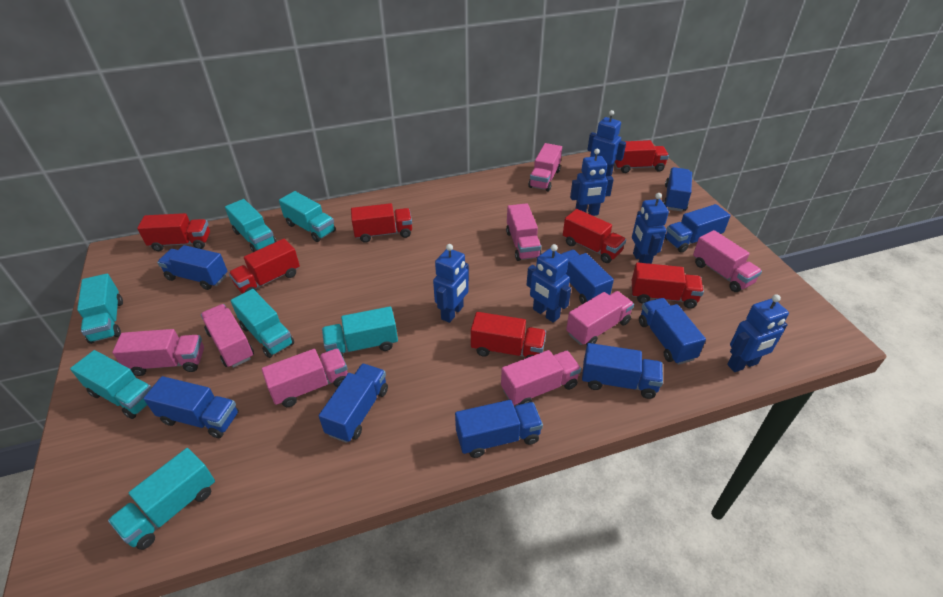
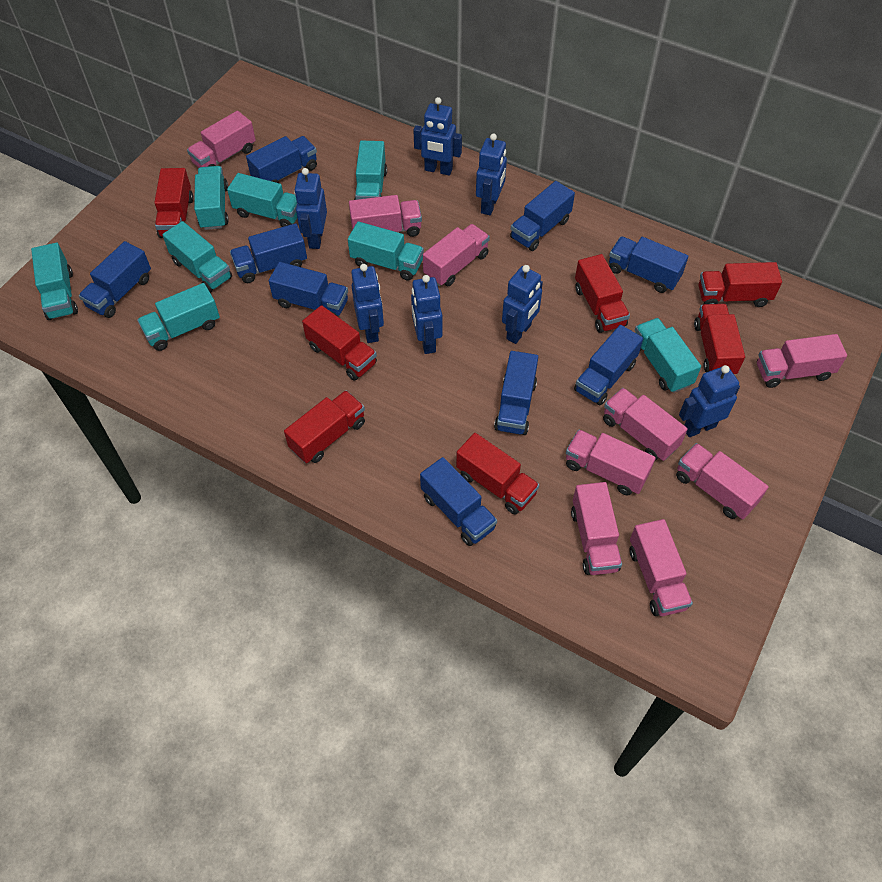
blue robot: [433,244,469,323] [527,244,571,323] [570,149,614,216] [587,110,626,177] [632,193,669,264] [727,294,789,372] = 6 -> [294,168,327,249] [351,264,384,343] [411,275,442,354] [413,97,462,176] [476,133,507,215] [502,265,543,344] [679,365,740,437] = 7
pink truck: [112,329,204,376] [201,304,254,368] [262,348,348,407] [501,350,581,405] [506,203,542,261] [528,143,562,191] [566,291,634,345] [693,230,762,292] = 8 -> [187,111,256,168] [349,195,422,237] [423,224,490,286] [566,430,656,495] [571,482,622,575] [603,388,688,461] [630,519,693,616] [676,443,769,519] [757,334,847,388] = 9
turquoise truck: [70,350,152,419] [77,274,123,344] [108,448,215,550] [225,199,277,252] [231,289,294,358] [279,191,336,242] [322,307,398,357] = 7 -> [31,243,78,320] [137,283,220,351] [162,221,232,293] [194,166,229,230] [227,173,297,227] [348,221,424,281] [354,141,387,200] [635,318,701,393] = 8

